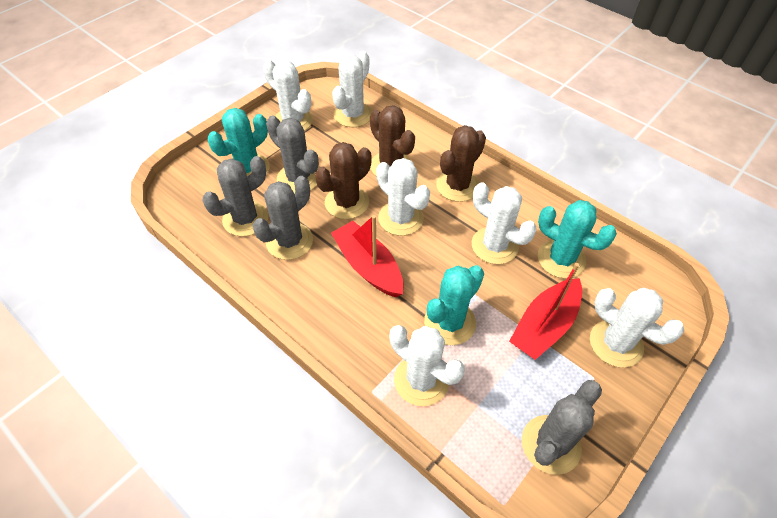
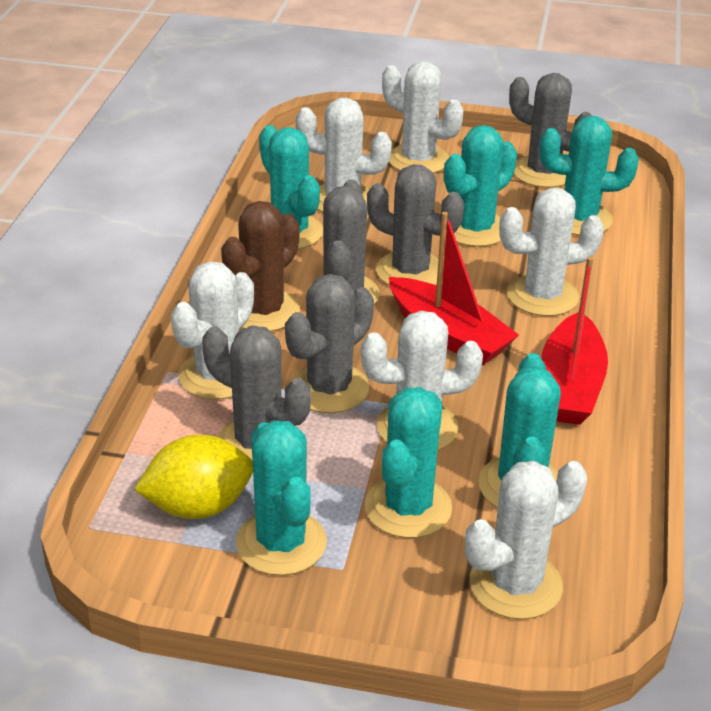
brown cactus: [315,142,372,219] [370,105,415,176] [436,125,486,202] = 3 -> [221,201,300,332] = 1
grey cactus: [202,156,269,236] [253,176,313,260] [266,116,319,194] [522,380,602,475] = 4 -> [202,326,311,461] [285,274,374,413] [308,180,379,304] [367,164,464,286] [509,73,591,188] = 5
turquoise cactus: [208,108,270,176] [424,265,484,345] [538,200,617,278] = 3 -> [236,420,327,576] [259,125,323,249] [365,387,452,538] [444,125,517,247] [478,353,561,508] [540,116,639,236] = 6
yellow lemon: none = 0 -> [134,435,253,519] = 1

